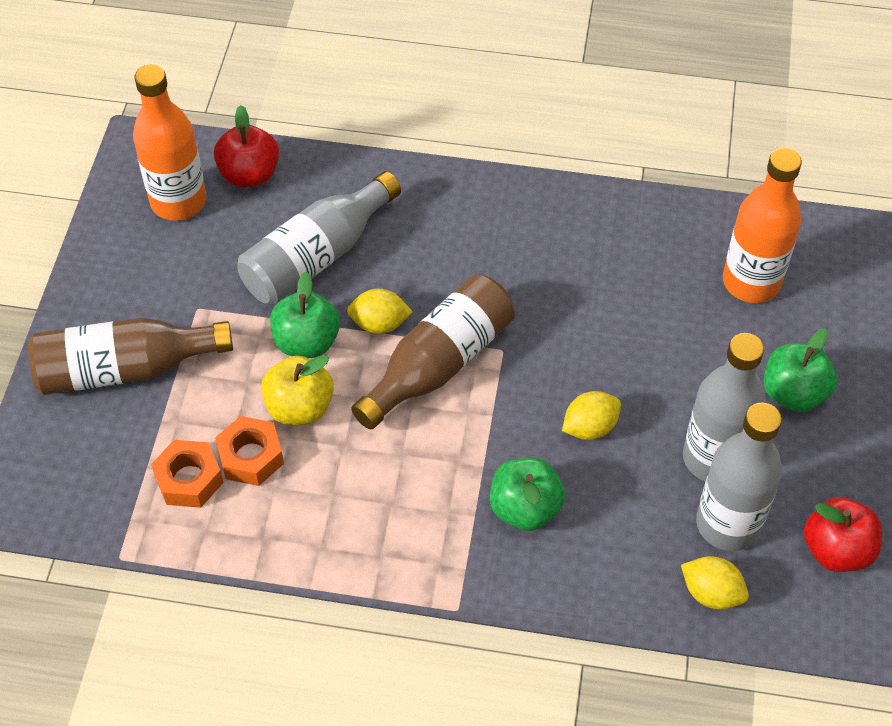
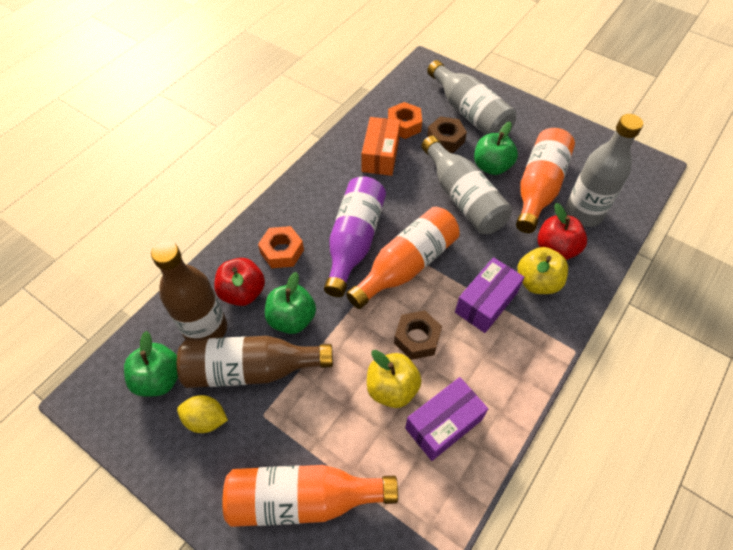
brown nut: none = 0 -> [394,310,442,360] [427,117,467,153] = 2
orange bottle: [133,64,206,221] [723,148,802,303] = 2 -> [223,465,398,527] [346,207,460,309] [516,128,575,233] = 3
orange box: none = 0 -> [361,117,400,176] = 1
purple bottle: none = 0 -> [324,176,386,297] = 1
purple box: none = 0 -> [405,377,488,461] [455,257,525,333] = 2
yellow apple: [261,355,334,425] = 1 -> [367,350,422,408] [518,247,568,294] = 2
yellow lemon: [347,289,413,334] [562,391,621,440] [681,556,749,609] = 3 -> [177,395,228,433] = 1

